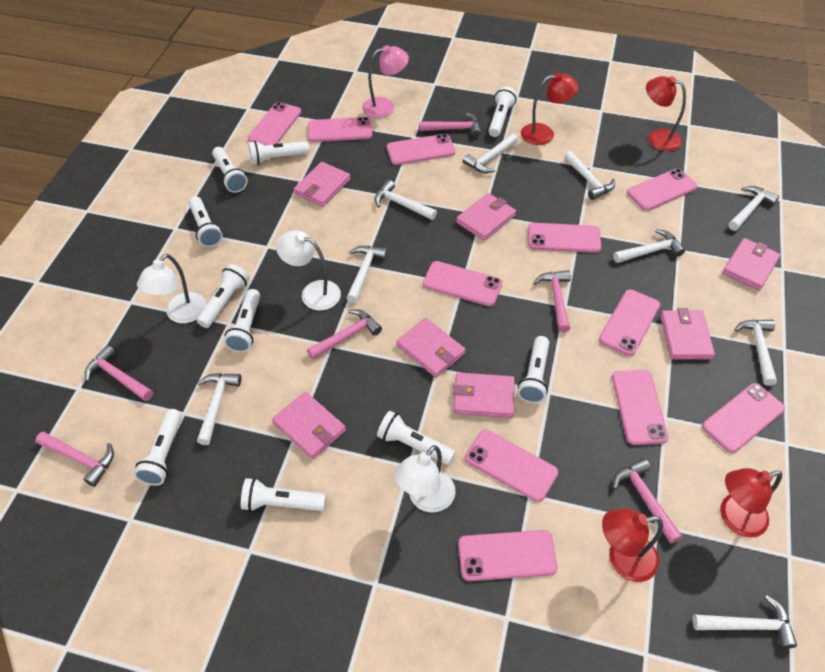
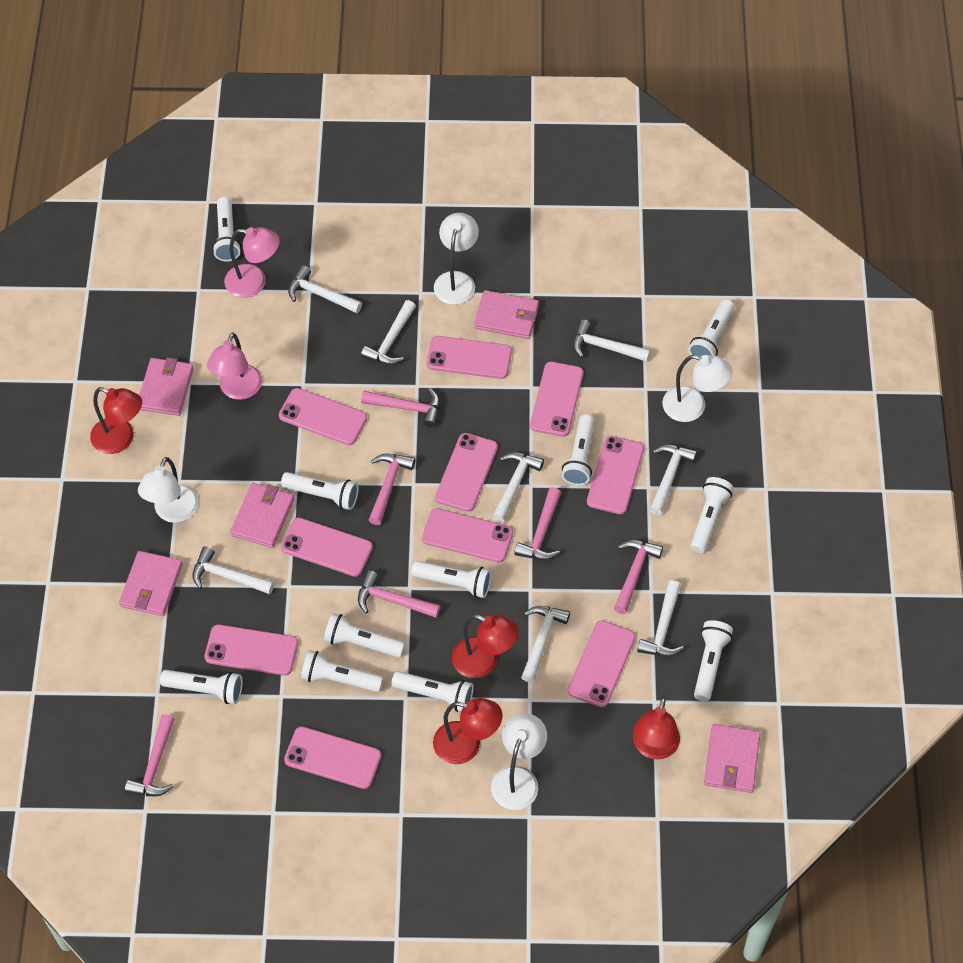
pink lamp: [362,45,409,118] = 1 -> [207,332,262,400] [224,227,280,298] = 2
pink phone: [248,102,301,145] [308,117,372,142] [387,134,455,165] [423,261,502,306] [458,530,557,581] [465,430,558,502] [528,223,602,253] [599,289,660,356] [612,370,668,445] [627,168,698,211] [702,383,785,453] = 11 -> [204,624,298,675] [279,388,367,445] [281,518,373,577] [284,726,381,789] [422,508,513,563] [427,336,512,379] [435,433,498,512] [530,362,584,437] [568,620,636,707] [587,436,644,514] = 10
pink wallet: [272,392,346,459] [294,162,351,207] [396,318,466,378] [453,372,514,418] [456,193,516,241] [660,308,715,359] [722,238,781,290] = 7 -> [119,551,183,616] [139,357,194,416] [230,483,294,548] [474,290,539,339] [704,724,761,793] = 5
white flashlight: [134,409,182,486] [189,196,223,247] [197,264,249,328] [212,147,248,193] [224,289,260,353] [241,478,326,512] [248,141,309,165] [377,411,455,465] [488,86,517,137] [518,336,549,403] = 10 -> [160,670,243,704] [212,197,241,262] [281,472,359,510] [301,650,383,692] [324,613,405,658] [392,671,474,712] [411,561,491,598] [562,414,595,486] [688,299,735,361] [690,477,733,553] [694,620,733,701] = 11
white hammer: [197,373,241,445] [347,246,387,303] [374,180,437,220] [463,134,518,173] [564,151,615,200] [613,229,685,263] [693,595,797,649] [728,186,779,231] [734,320,777,386] = 9 -> [193,546,274,594] [288,265,362,313] [361,300,416,365] [492,452,544,523] [521,606,570,683] [573,320,650,362] [637,580,684,657] [650,445,697,515] = 8
white lamp: [137,254,206,323] [276,230,341,310] [394,445,455,512] = 3 -> [138,457,199,523] [434,213,479,305] [491,713,547,810] [662,355,732,422] = 4

